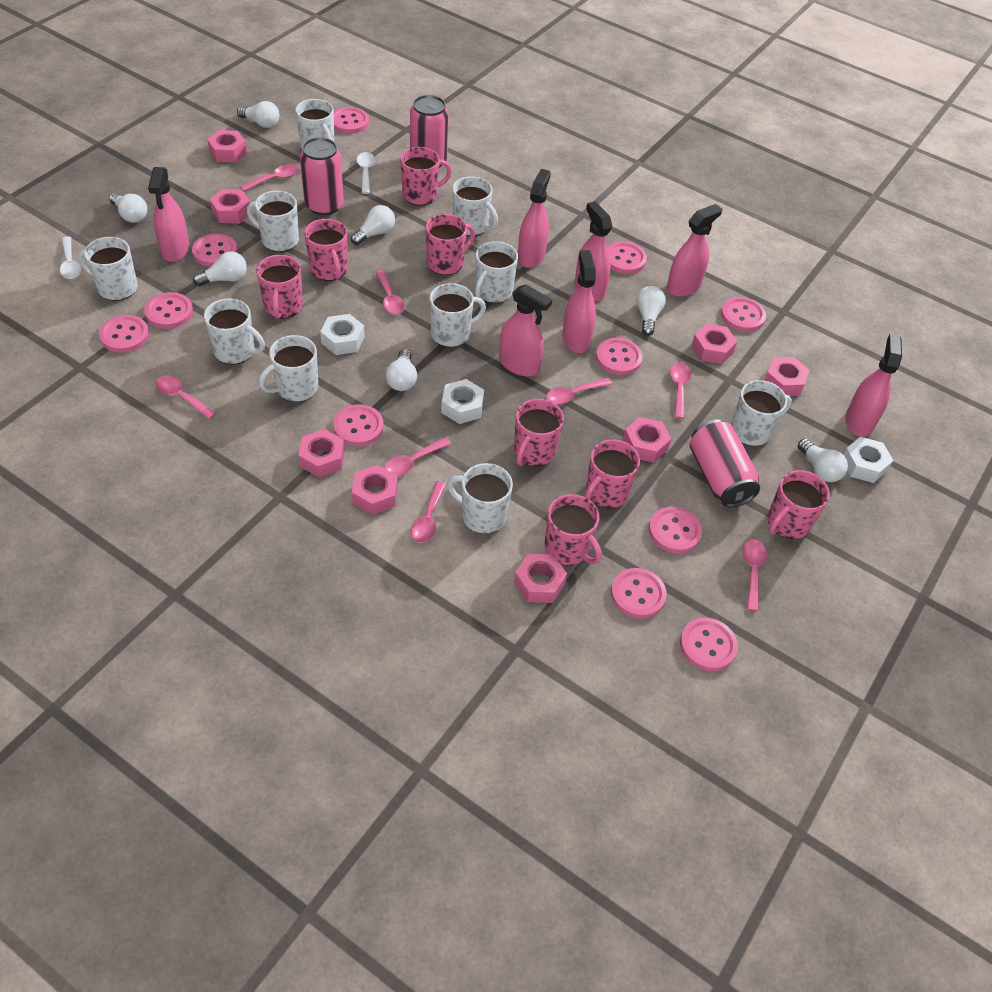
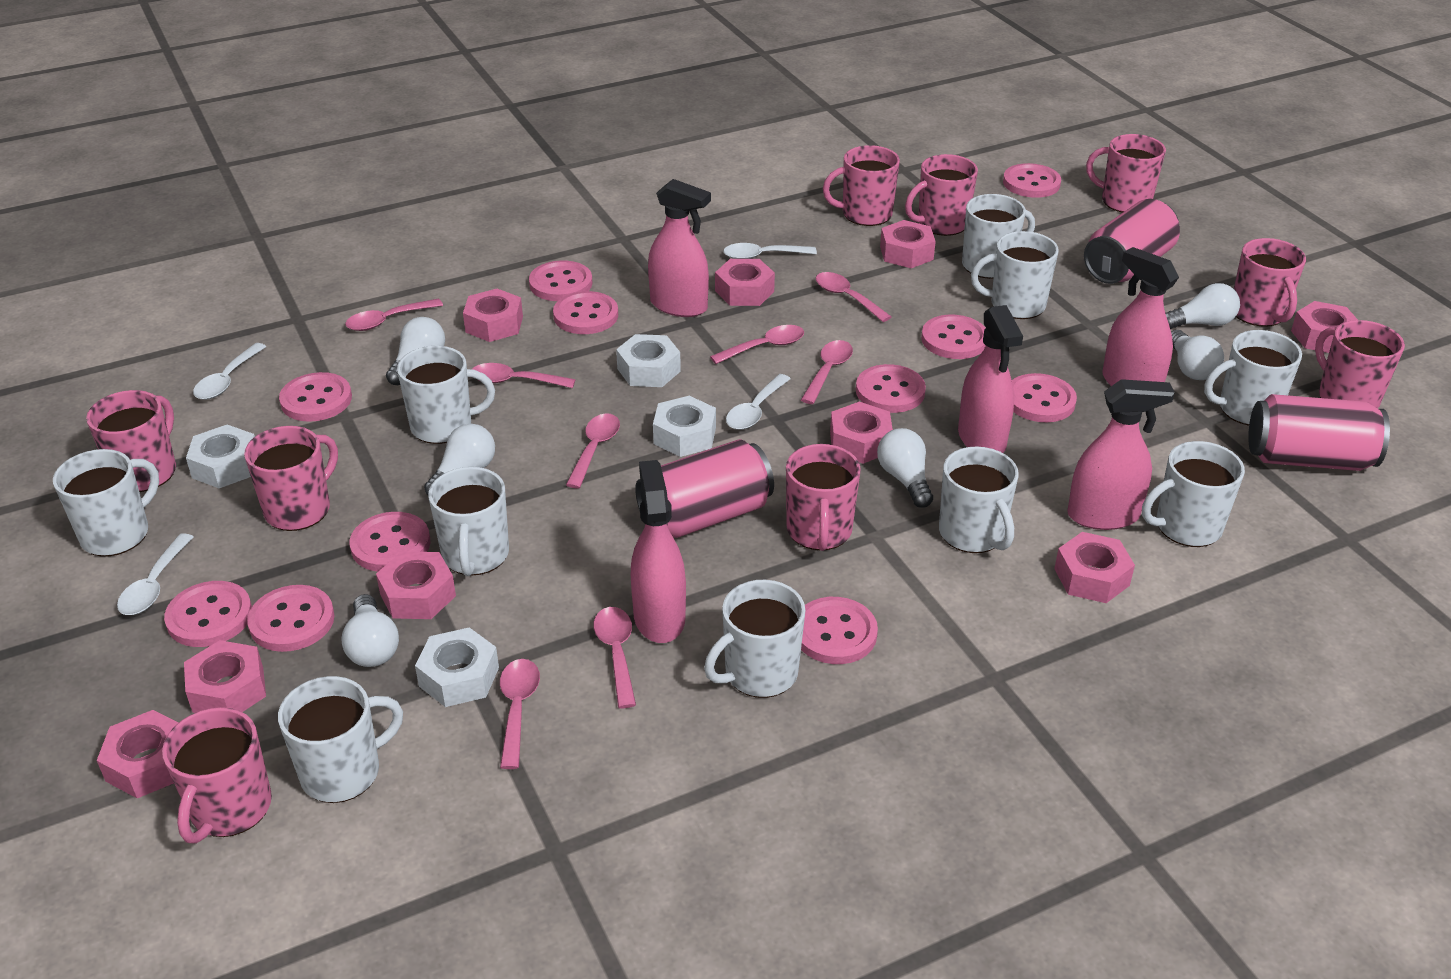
pink mug: [256,255,303,319] [304,219,347,281] [400,147,452,205] [426,214,475,275] [514,399,564,467] [545,494,602,565] [585,439,640,509] [767,470,830,539] = 8 -> [86,390,176,492] [162,707,272,844] [244,426,338,531] [786,444,861,551] [823,145,900,226] [905,154,978,236] [1086,134,1166,213] [1234,238,1306,327] [1315,320,1405,409] = 9
pink nut: [207,130,247,163] [209,189,250,224] [298,429,345,478] [352,465,398,515] [514,554,567,603] [623,417,671,463] [691,324,737,364] [764,357,810,396] = 8 -> [97,710,178,798] [184,640,266,713] [376,551,456,619] [463,289,523,342] [715,259,775,306] [830,402,893,464] [880,220,936,268] [1054,532,1135,603] [1291,301,1358,353] = 9
pink spray bottle: [148,167,189,262] [499,284,552,376] [518,169,551,268] [562,250,596,353] [575,201,612,301] [667,204,722,297] [846,334,902,437] = 7 -> [631,460,686,643] [648,179,711,317] [958,305,1023,453] [1067,379,1175,530] [1102,247,1179,386] = 5
white light bulb: [109,193,147,223] [193,252,247,286] [237,101,279,128] [351,205,395,245] [386,349,417,391] [636,286,666,336] [798,438,848,482] = 7 -> [341,594,399,667] [386,317,445,385] [424,424,495,495] [877,428,933,508] [1165,283,1240,329] [1171,330,1224,380] = 6
white nut: [320,314,365,355] [441,379,484,424] [843,437,893,483] = 3 -> [186,425,255,488] [415,627,499,707] [616,334,681,387] [653,396,716,457] = 4
white spoon: [60,236,81,279] [357,152,375,194] = 2 -> [117,533,193,615] [193,343,266,400] [723,243,817,259] [726,374,791,430] = 4

